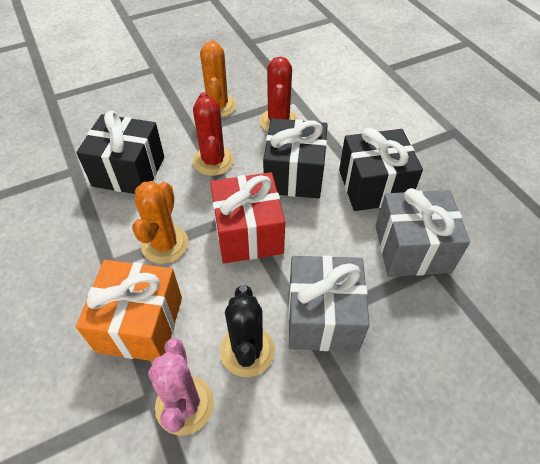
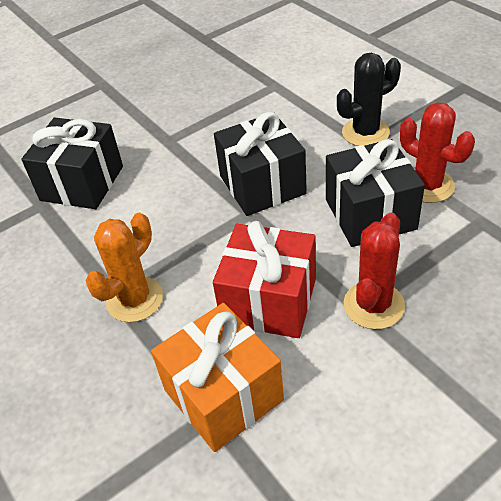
grey gift: [288,256,370,351] [375,188,470,277] = 2 -> none = 0
orange cactus: [132,181,189,264] [200,40,236,118] = 2 -> [86,213,163,322] = 1
pink cactus: [148,338,214,435] = 1 -> none = 0

